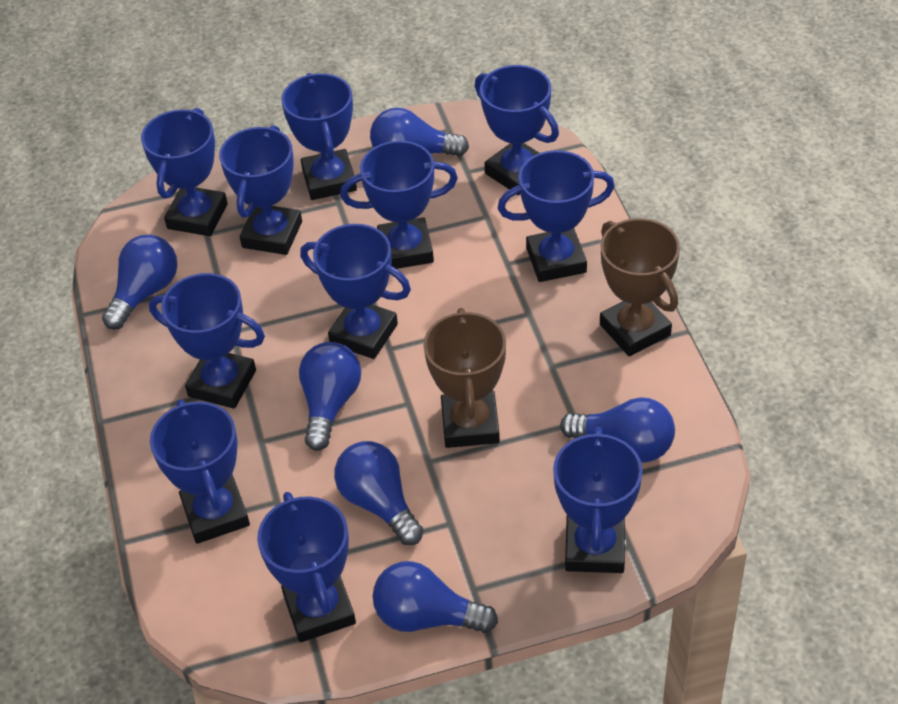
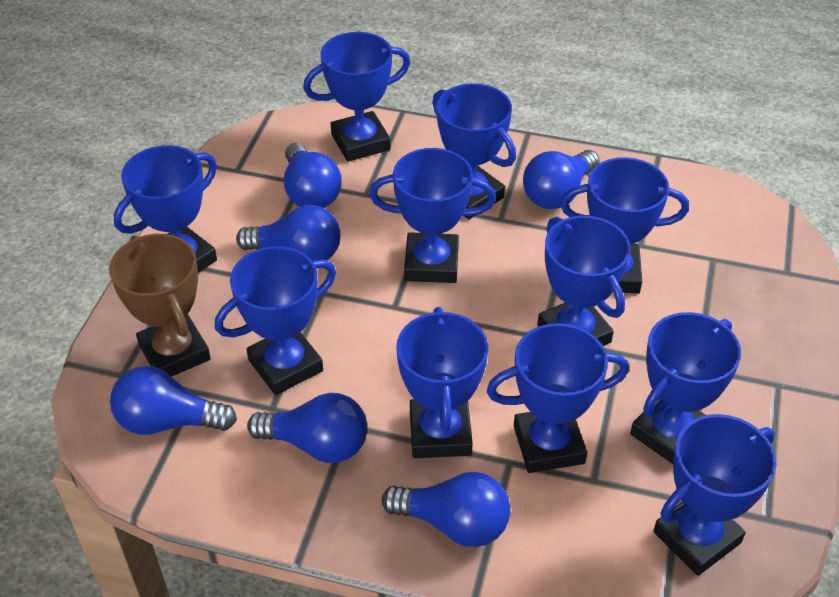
brown trophy: [424,308,506,448] [600,218,680,356] = 2 -> [109,234,211,377] = 1

